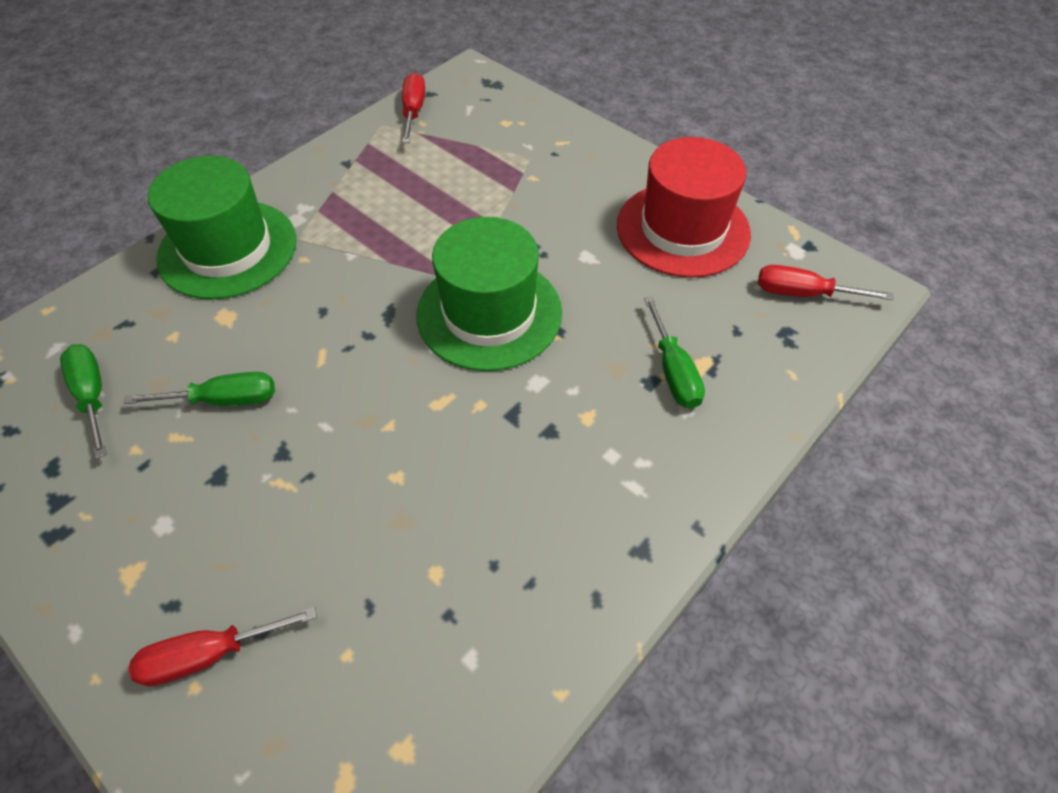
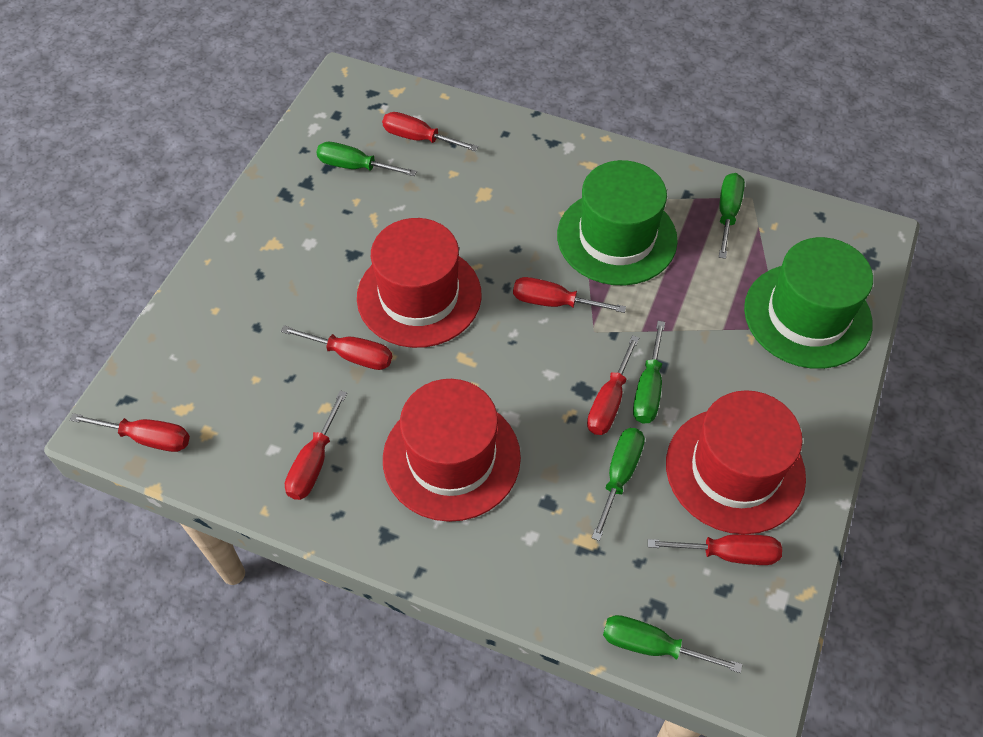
green screwdriver: [60,344,107,459] [124,372,275,406] [644,296,705,409] = 3 -> [316,142,417,176] [592,428,645,541] [603,615,743,673] [633,321,665,423] [719,173,745,259] = 5
red hat: [617,137,751,278] = 1 -> [357,218,482,348] [383,379,521,522] [666,390,806,534] = 3
red screwdriver: [129,607,317,686] [402,73,425,143] [758,265,893,300] = 3 -> [70,413,190,452] [281,326,392,370] [285,390,347,500] [382,112,478,151] [513,277,626,313] [587,335,639,435] [648,534,782,565] = 7

